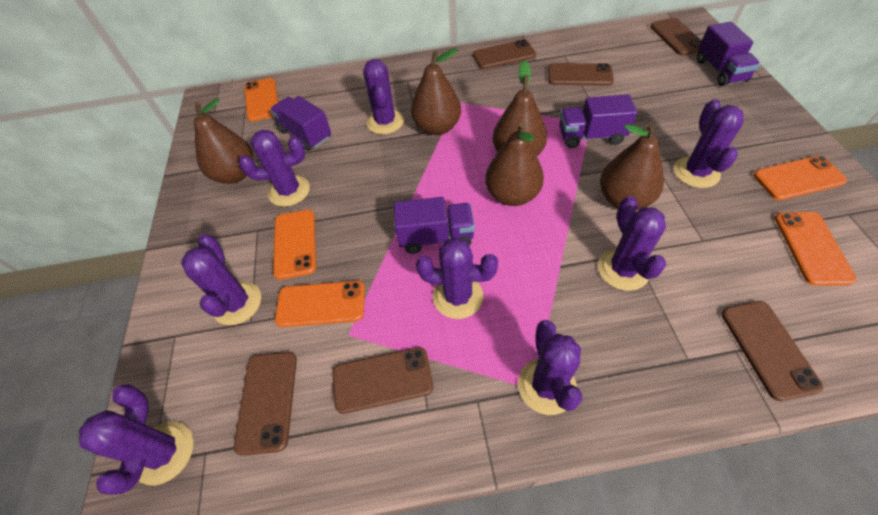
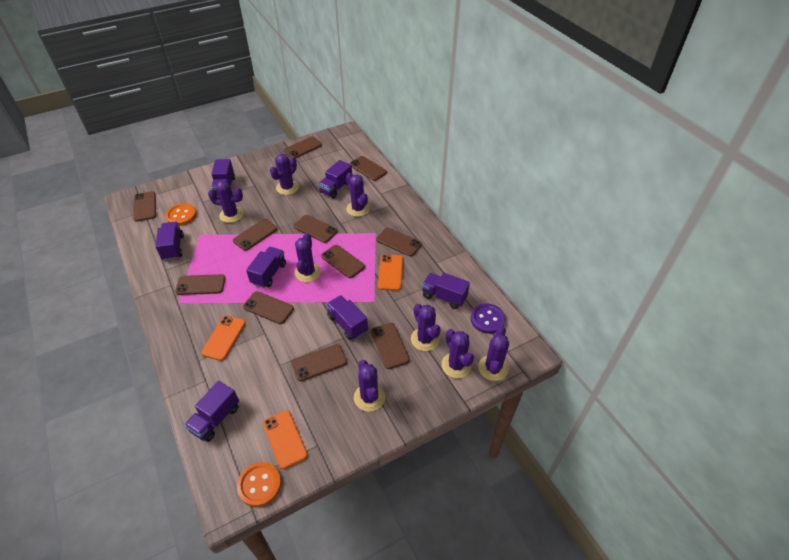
brown pear: [194,98,254,184] [411,48,461,135] [485,122,544,206] [493,60,547,156] [600,122,664,210] = 5 -> none = 0
brown phone: [234,352,297,455] [332,347,433,414] [473,39,536,69] [548,63,614,86] [650,18,702,56] [721,301,823,401] = 6 -> [134,191,156,222] [175,274,225,295] [233,219,278,251] [243,291,294,324] [284,136,322,158] [291,344,347,381] [294,215,338,243] [321,245,365,278] [349,156,387,181] [371,323,410,369] [376,228,422,257] = 11
orange button: none = 0 -> [165,203,196,226] [237,462,281,507] = 2
orange phone: [244,78,278,122] [273,210,316,280] [275,281,365,327] [754,156,847,200] [775,212,857,286] = 5 -> [201,316,246,361] [263,410,308,469] [378,255,403,291] = 3
purple button: none = 0 -> [471,303,506,334] = 1
purple truck: [270,96,331,151] [394,197,475,254] [559,94,637,148] [697,21,760,86] = 4 -> [155,222,184,260] [184,381,239,442] [211,159,235,196] [246,247,286,288] [318,160,352,198] [326,295,368,340] [422,273,470,309] = 7

